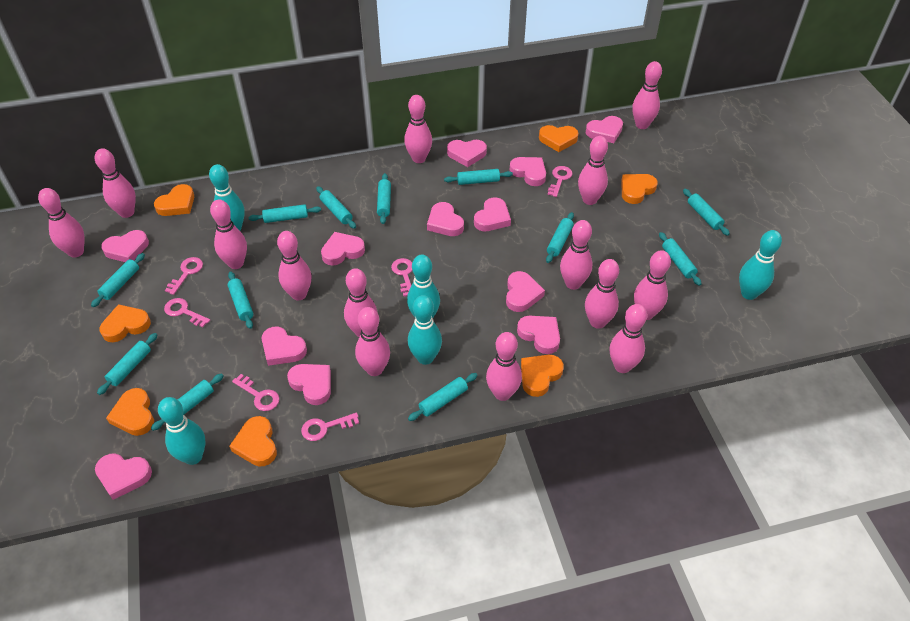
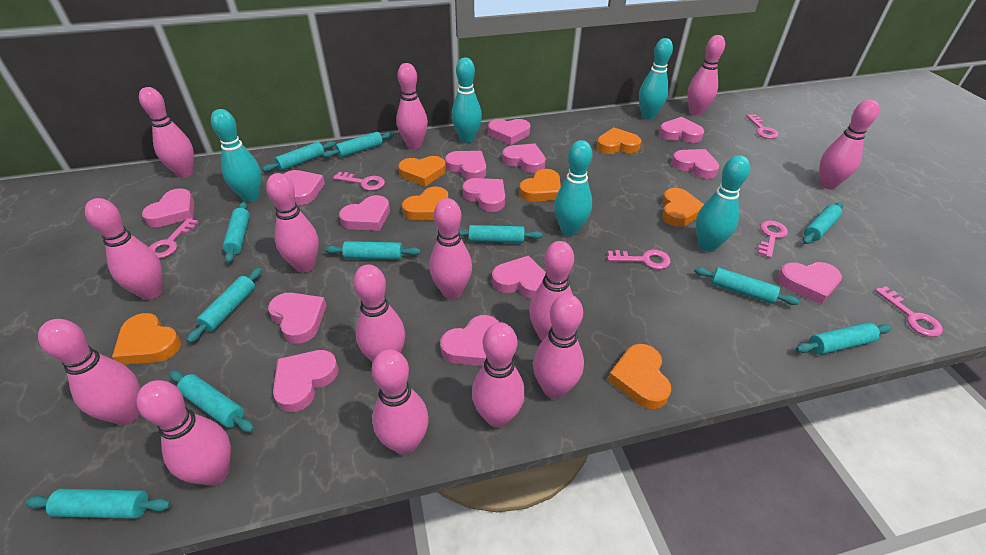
pink heart: [95,453,152,500] [101,230,149,262] [262,326,307,366] [287,364,331,405] [321,232,365,266] [427,202,464,236] [447,140,487,167] [474,197,511,231] [506,271,545,312] [509,157,546,186] [517,316,560,354] [586,116,623,143] = 12 -> [142,188,194,227] [268,293,327,344] [273,350,339,412] [284,170,325,205] [339,195,390,231] [440,315,499,366] [445,151,486,180] [462,178,505,212] [488,119,531,145] [492,255,546,299] [502,143,546,173] [659,117,704,143] [671,149,719,179] [777,262,842,305] = 14
turquoise rolling pin: [91,253,145,307] [97,333,157,395] [151,373,224,431] [228,272,253,329] [248,204,321,223] [316,186,356,229] [377,173,391,224] [408,373,478,421] [444,169,513,185] [546,212,574,263] [659,232,701,286] [683,189,730,236] = 12 -> [25,489,171,519] [169,371,254,432] [187,268,262,343] [223,202,250,263] [262,141,336,172] [323,132,394,158] [325,241,421,260] [459,225,542,243] [694,267,799,305] [796,322,892,355] [803,202,843,244] = 11

